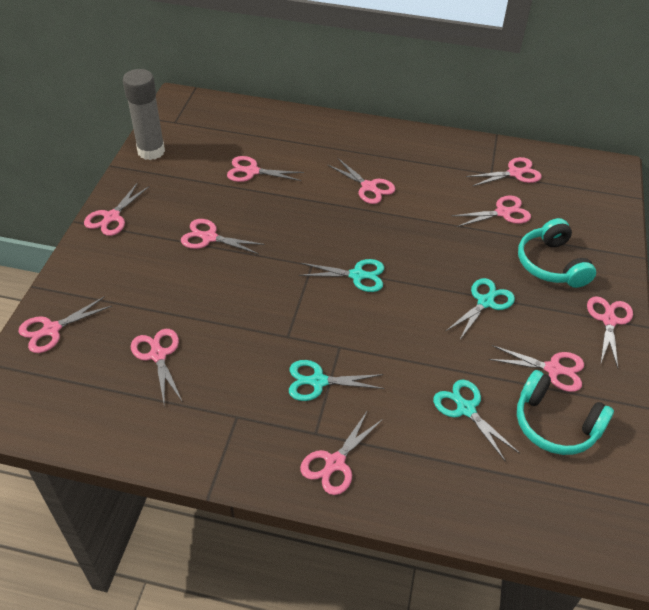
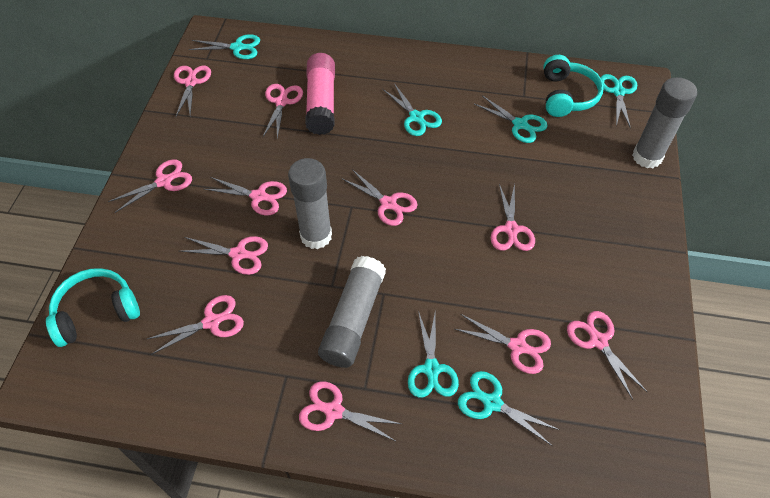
grey glue stick: [123,69,165,160] = 1 -> [288,158,332,249] [318,256,386,368] [632,77,697,168] = 3
pink glue stick: none = 0 -> [305,53,335,135] = 1
turquoise scissors: [289,360,384,401] [299,259,384,292] [433,379,519,462] [446,278,515,341] = 4 -> [189,34,260,59] [383,83,442,136] [408,309,459,398] [458,371,560,446] [474,95,547,143] [600,74,637,129] = 6

